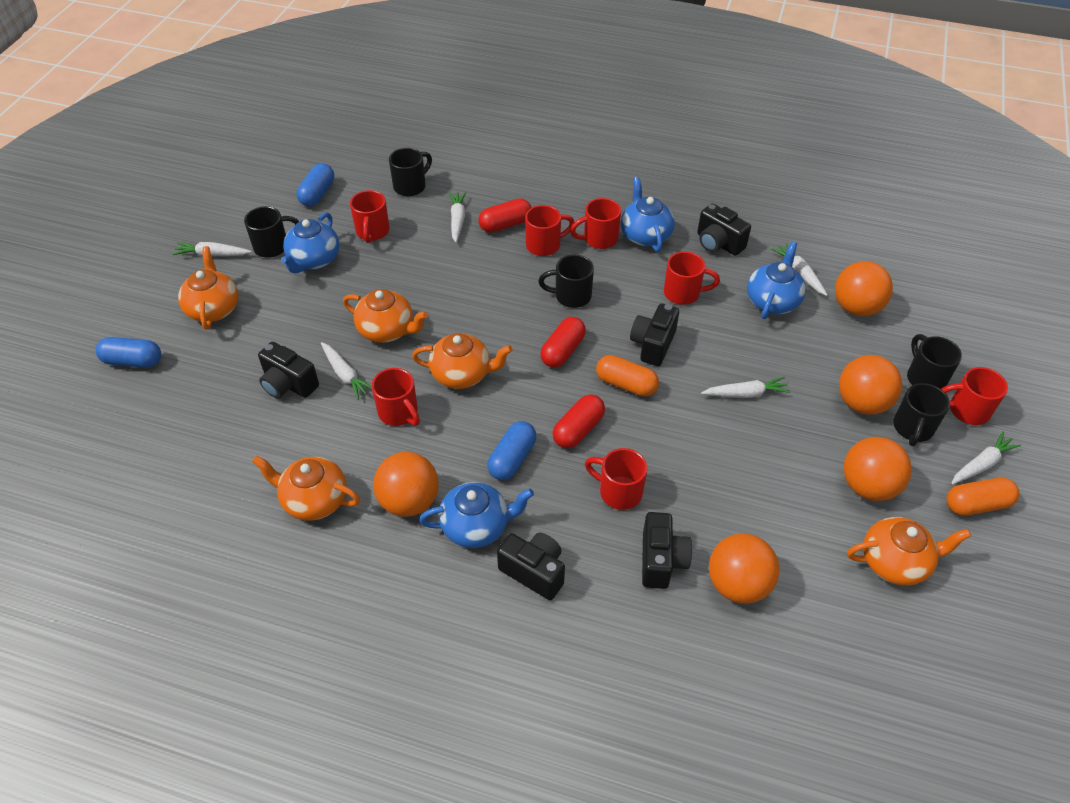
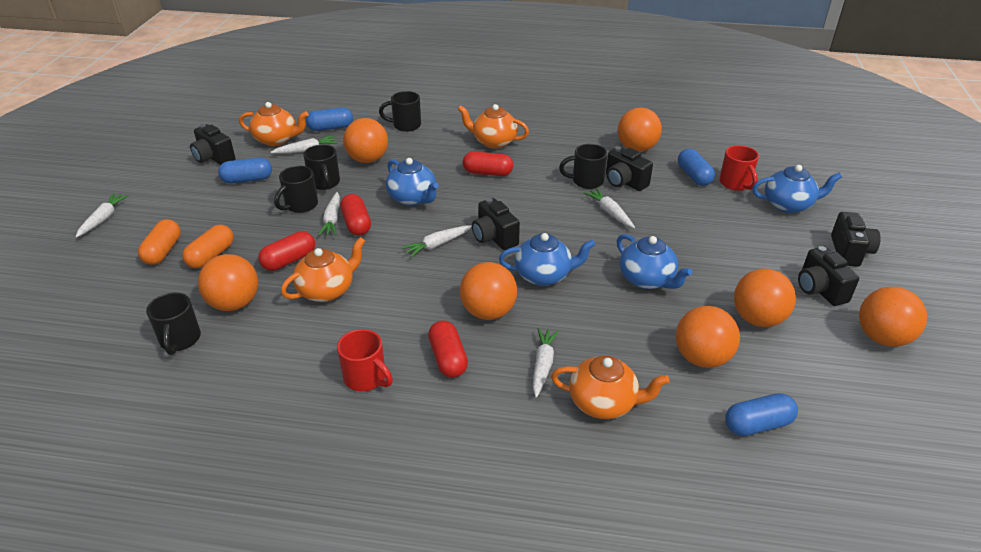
blue capsule: [96,337,161,368] [297,163,334,207] [487,421,536,480] = 3 -> [218,158,272,184] [306,107,353,131] [678,149,715,186] [725,393,798,436] = 4
orange ball: [373,452,439,517] [709,533,779,604] [835,261,893,316] [839,355,902,415] [844,437,912,501] = 5 -> [198,254,258,311] [343,118,388,163] [460,262,517,320] [617,108,662,152] [676,306,740,368] [734,269,796,327] [859,287,927,347] = 7
orange teapot: [178,246,238,330] [252,456,360,521] [343,289,428,343] [412,333,513,389] [847,517,971,586] = 5 -> [239,102,309,146] [281,237,365,302] [458,104,529,149] [551,356,670,419] = 4
red capsule: [478,198,532,233] [540,317,586,368] [553,394,605,448] = 3 -> [258,231,315,271] [340,194,371,236] [428,320,468,378] [463,151,513,176] = 4
red mug: [350,190,390,243] [372,368,420,426] [525,205,574,256] [570,198,621,249] [585,448,647,510] [664,251,720,305] [941,367,1008,425] = 7 -> [337,329,393,392] [719,145,759,191] = 2

